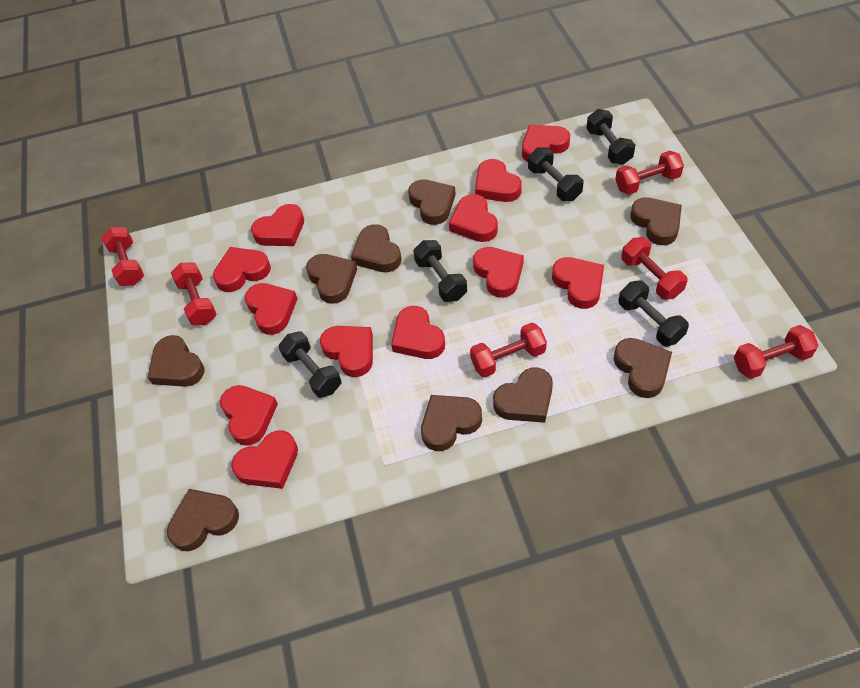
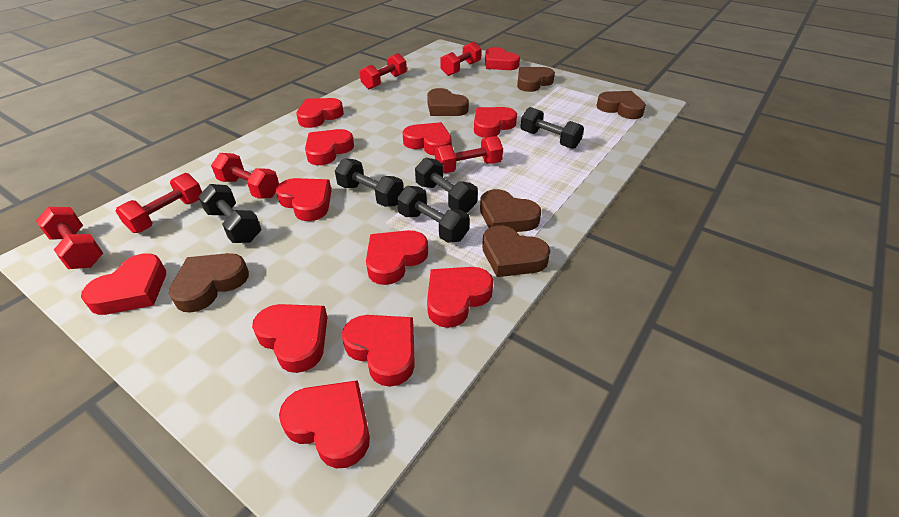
brown heart: [147,335,205,387] [167,489,239,551] [306,254,357,304] [351,224,402,272] [408,179,456,225] [421,395,482,451] [493,367,553,423] [614,338,672,398] [630,197,682,245] = 9 -> [169,253,249,313] [427,88,469,116] [480,189,541,232] [482,225,550,277] [517,67,555,92] [596,91,646,119] = 6

